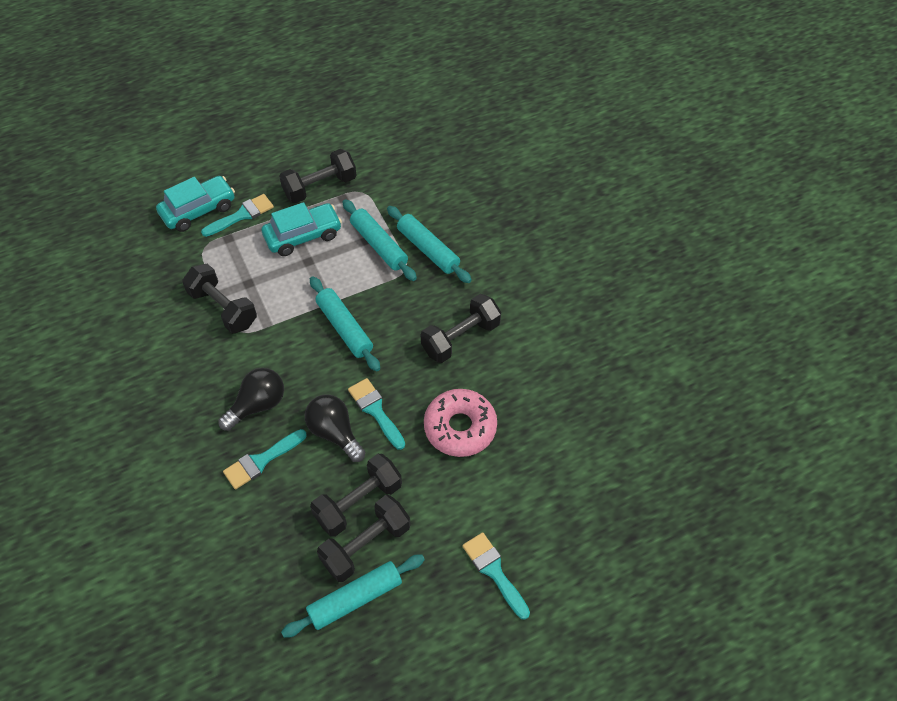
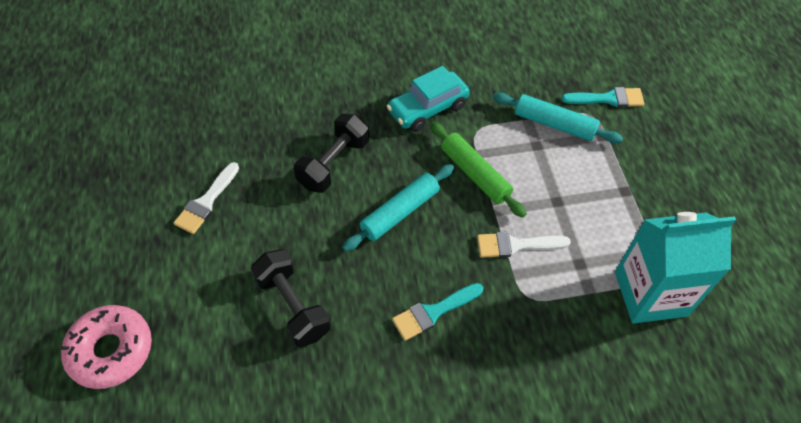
black dumbbell: [182,264,257,333] [279,149,356,203] [310,454,402,537] [317,495,411,582] [421,294,501,363] = 5 -> [251,249,331,347] [294,113,369,193] = 2
black light bulb: [218,368,284,431] [305,395,366,462] = 2 -> none = 0
green rolling pin: none = 0 -> [430,122,527,218] = 1
turquoise brush: [201,194,274,237] [223,429,307,489] [348,378,405,450] [462,532,530,620] = 4 -> [392,283,483,341] [562,87,645,107] = 2
turquoise car: [156,176,235,232] [261,202,342,256] = 2 -> [387,66,470,132] = 1
turquoise carton: none = 0 -> [615,212,736,324] = 1
turquoise rolling pin: [281,554,425,638] [310,276,380,372] [342,199,417,281] [387,206,472,283] = 4 -> [342,164,454,252] [493,92,623,143] = 2
white brush: none = 0 -> [174,162,239,234] [477,232,571,258] = 2

